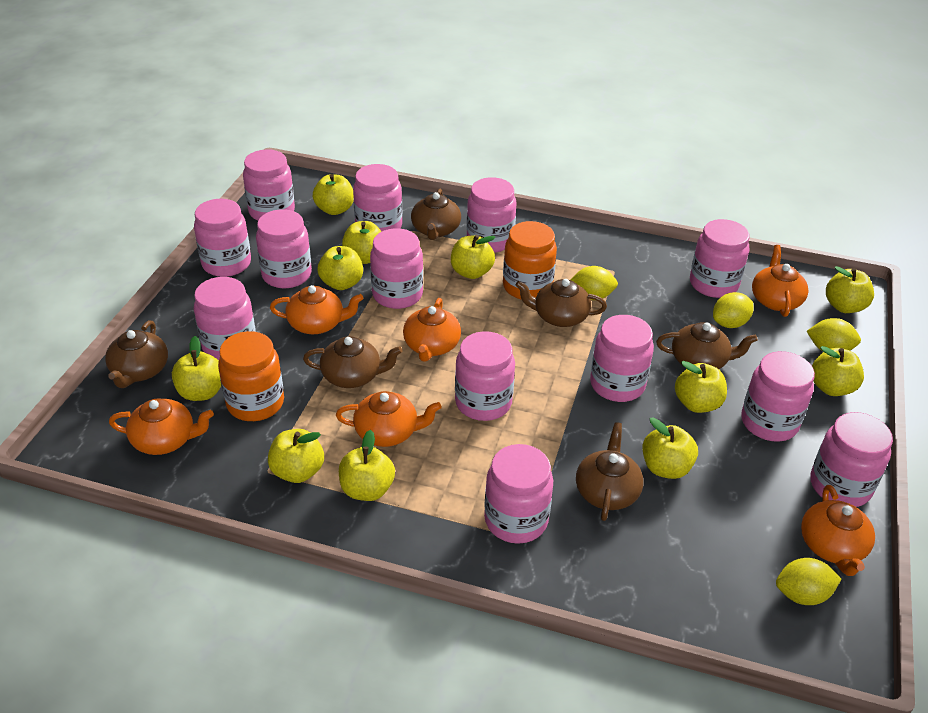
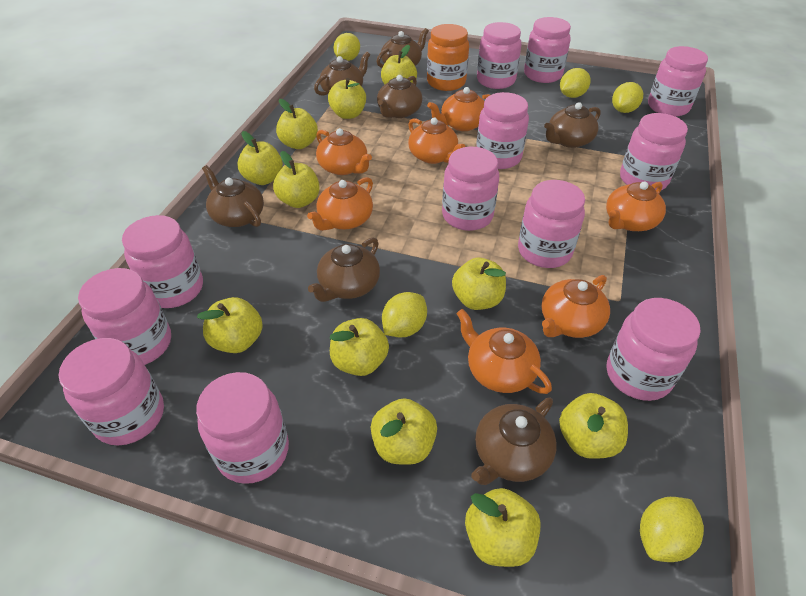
brown teapot: [105,320,168,388] [303,336,403,388] [411,189,461,240] [515,279,607,327] [576,422,644,521] [656,322,758,369] = 6 -> [202,165,264,227] [308,237,380,302] [314,52,370,95] [377,28,429,68] [377,75,422,118] [471,397,557,485] [544,102,601,148] = 7
orange jar: [218,331,284,421] [503,221,557,300] = 2 -> [427,24,469,91] = 1
orange teapot: [109,398,214,455] [270,285,363,334] [336,391,442,447] [403,298,461,362] [752,245,809,317] [801,485,875,576] = 6 -> [307,177,373,231] [316,128,372,175] [408,117,465,164] [427,87,490,131] [456,309,552,394] [541,275,610,338] [606,182,666,231] = 7
pink jar: [194,199,251,277] [194,277,256,360] [243,149,295,221] [256,209,312,288] [353,164,402,231] [370,228,423,309] [455,331,515,421] [467,177,516,253] [484,444,553,544] [590,315,654,402] [690,219,750,298] [741,351,815,442] [810,412,893,507] = 13 -> [59,338,164,445] [78,268,171,365] [122,215,203,308] [196,372,289,484] [442,147,499,231] [476,92,529,169] [477,22,521,89] [518,180,585,268] [524,17,571,83] [607,298,701,401] [620,113,688,190] [648,46,708,117] = 12
yellow lemon: [570,266,618,300] [713,292,754,328] [776,558,841,605] [806,318,861,351] = 4 -> [333,33,360,61] [382,292,427,338] [560,68,591,98] [612,82,643,113] [640,497,704,562] = 5

